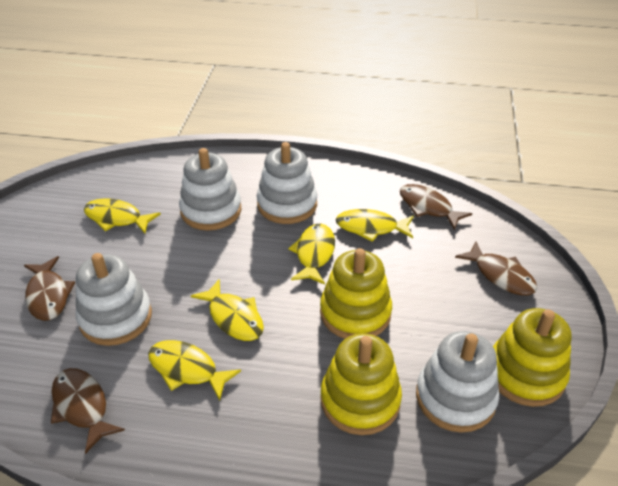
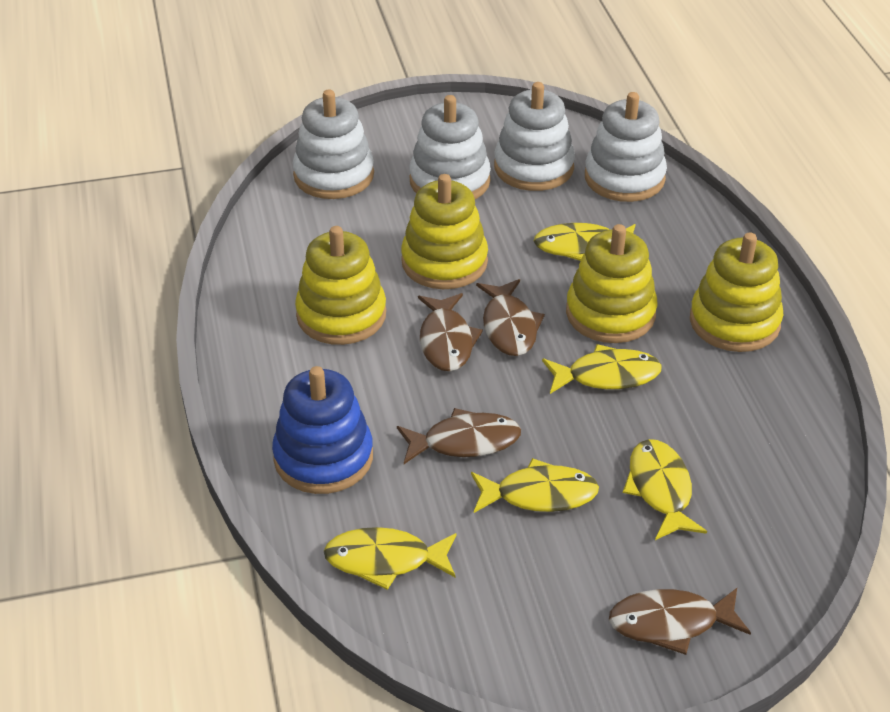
blue stacking toy: none = 0 -> [272,366,373,494] = 1
yellow stacking toy: [320,248,392,339] [320,333,402,435] [493,308,572,407] = 3 -> [295,226,386,345] [401,174,488,289] [566,224,657,343] [690,232,783,352] = 4

